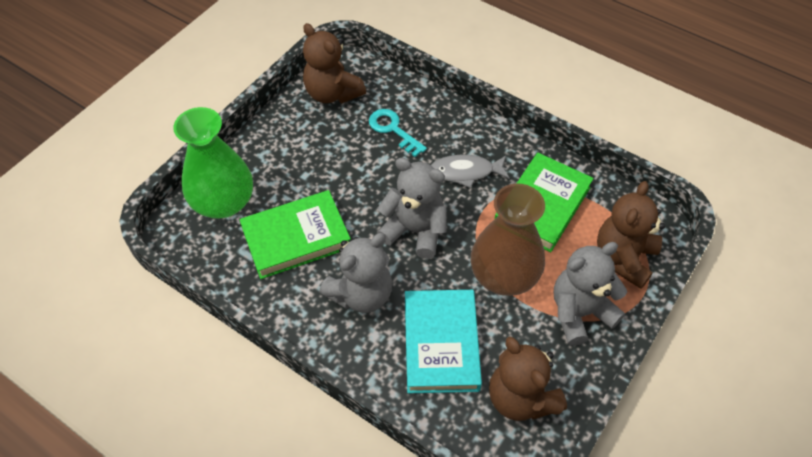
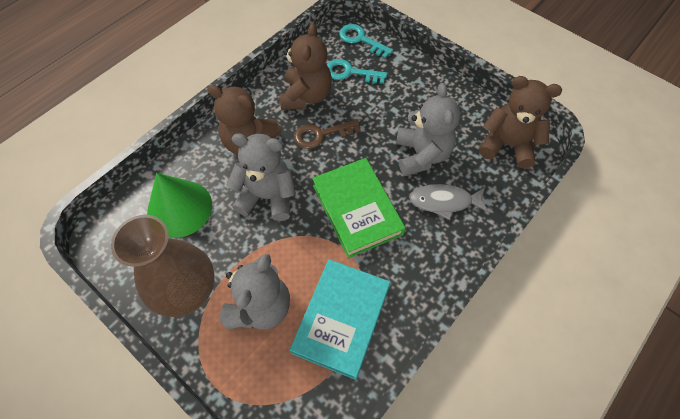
brown key: none = 0 -> [294,120,361,149] = 1
green book: [239,190,351,279] [495,153,594,252] = 2 -> [312,158,406,258] = 1
green cone: none = 0 -> [147,173,212,238] = 1
green vase: [173,107,253,218] = 1 -> none = 0
turquoise key: [369,109,427,157] = 1 -> [327,59,387,84] [339,24,393,59] = 2

